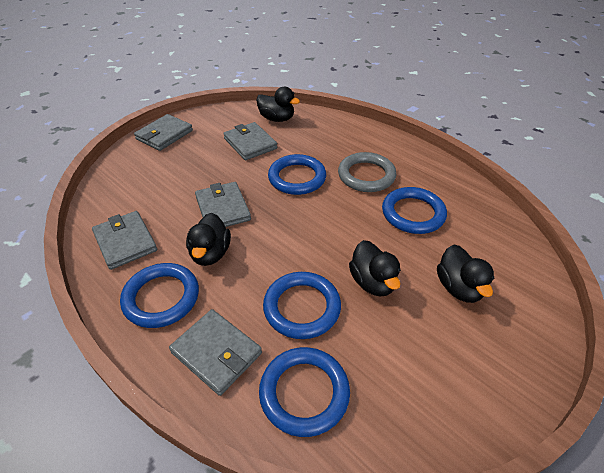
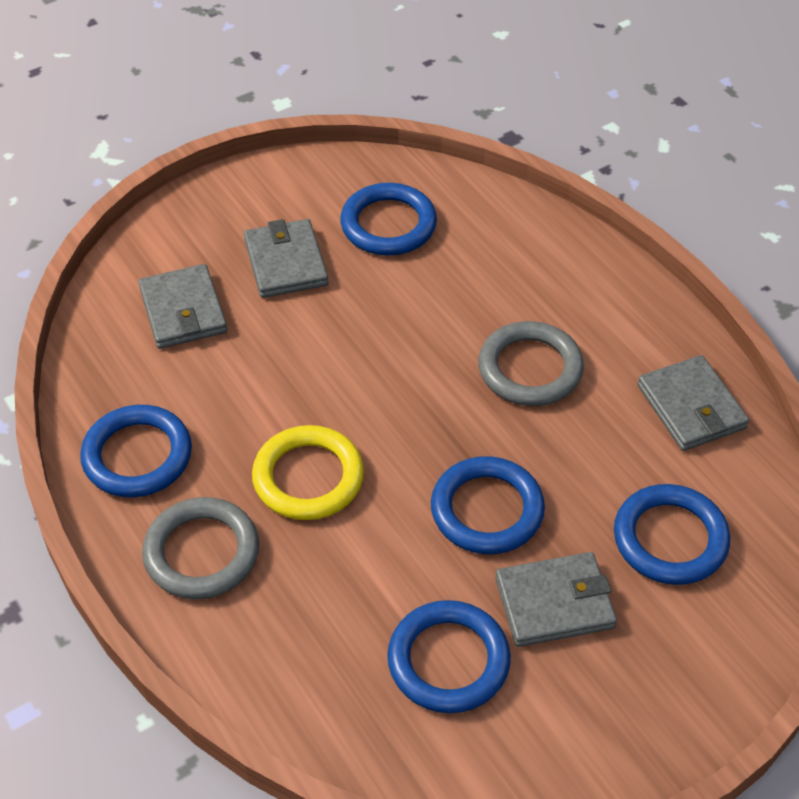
black duck: [186,213,231,266] [256,87,300,122] [349,240,401,296] [437,245,494,303] = 4 -> none = 0
grey ring: [338,152,396,192] = 1 -> [142,497,259,599] [478,321,584,406] = 2
grey wallet: [92,211,157,270] [134,114,193,151] [169,309,262,396] [195,182,251,227] [223,122,277,160] = 5 -> [138,264,227,349] [244,219,328,298] [495,552,617,647] [638,355,749,451] = 4
yellow ring: none = 0 -> [252,425,364,520] = 1

